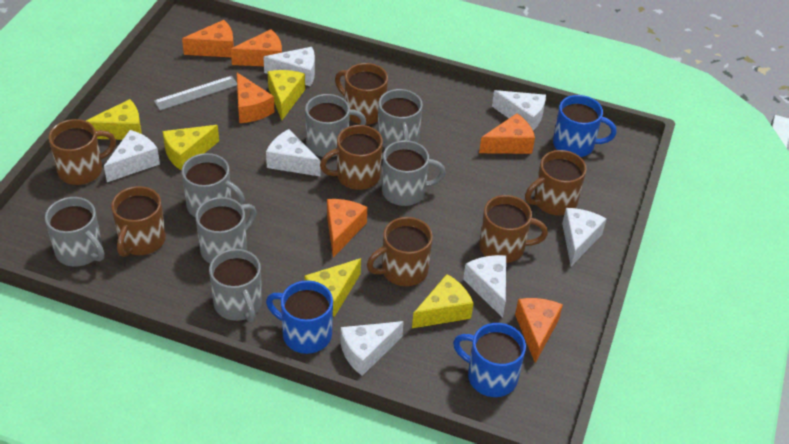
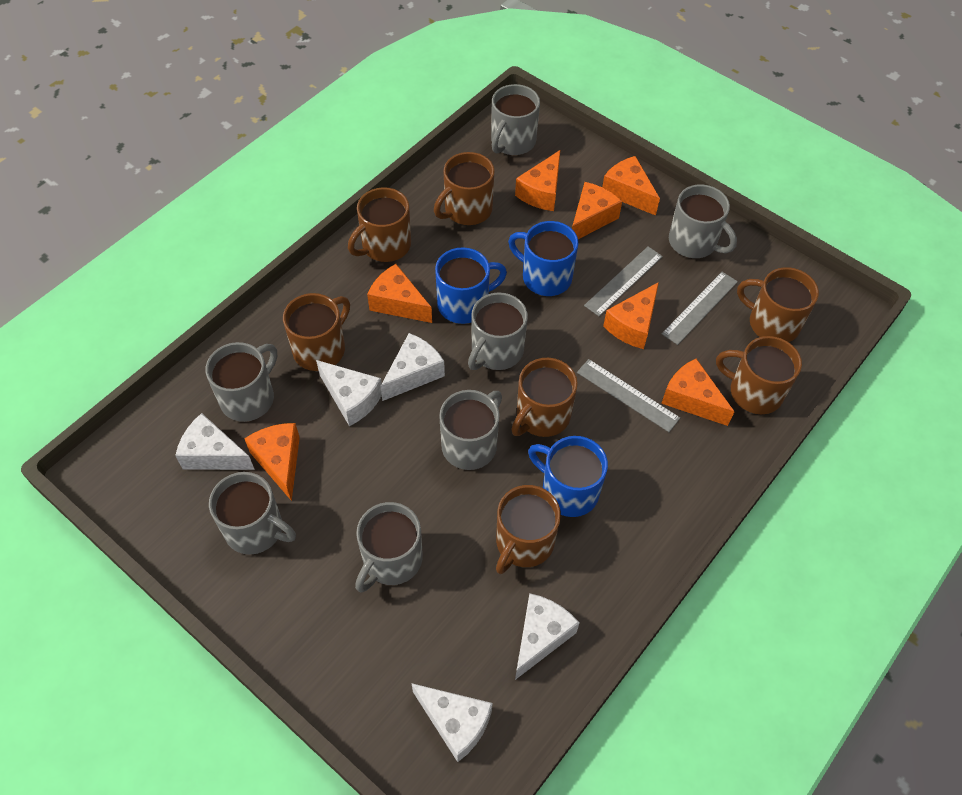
grey ruler: [154,76,237,111] = 1 -> [577,359,680,432] [584,247,663,316] [662,272,738,345] = 3
orange cheese: [182,20,234,57] [231,29,282,66] [237,73,274,123] [327,199,367,258] [479,113,535,154] [515,298,563,363] = 6 -> [244,423,300,501] [367,264,432,323] [515,150,560,211] [572,182,622,239] [602,156,660,216] [603,282,659,349] [661,358,735,426] = 7
white cheese: [104,130,160,182] [263,47,315,86] [266,129,320,176] [340,321,404,376] [463,255,506,318] [492,90,546,130] [562,208,606,266] = 7 -> [175,413,255,470] [316,360,382,426] [380,333,445,401] [411,683,493,762] [515,593,579,680] = 5
yellow cheese: [86,99,142,140] [163,125,219,171] [268,70,305,120] [304,258,361,317] [412,274,474,328] = 5 -> none = 0

